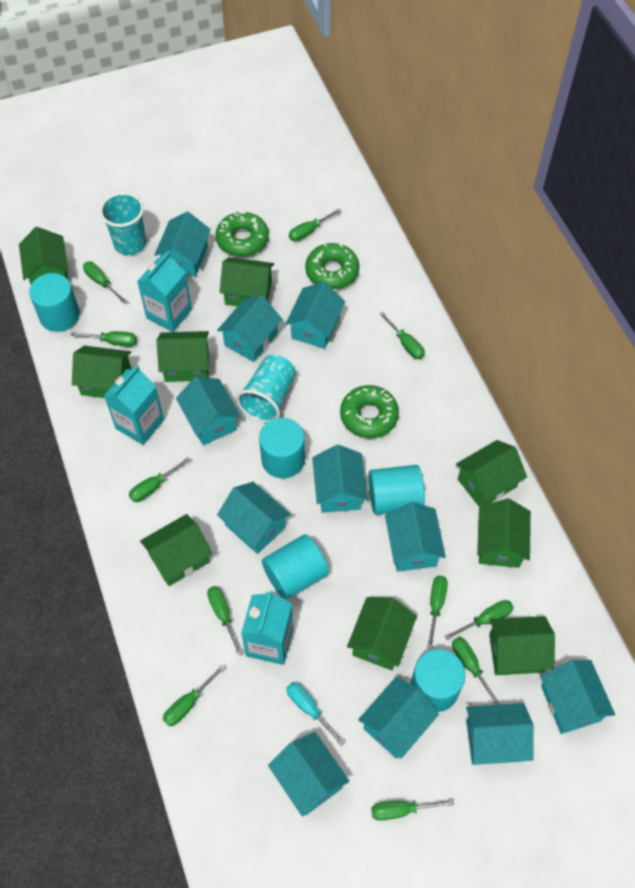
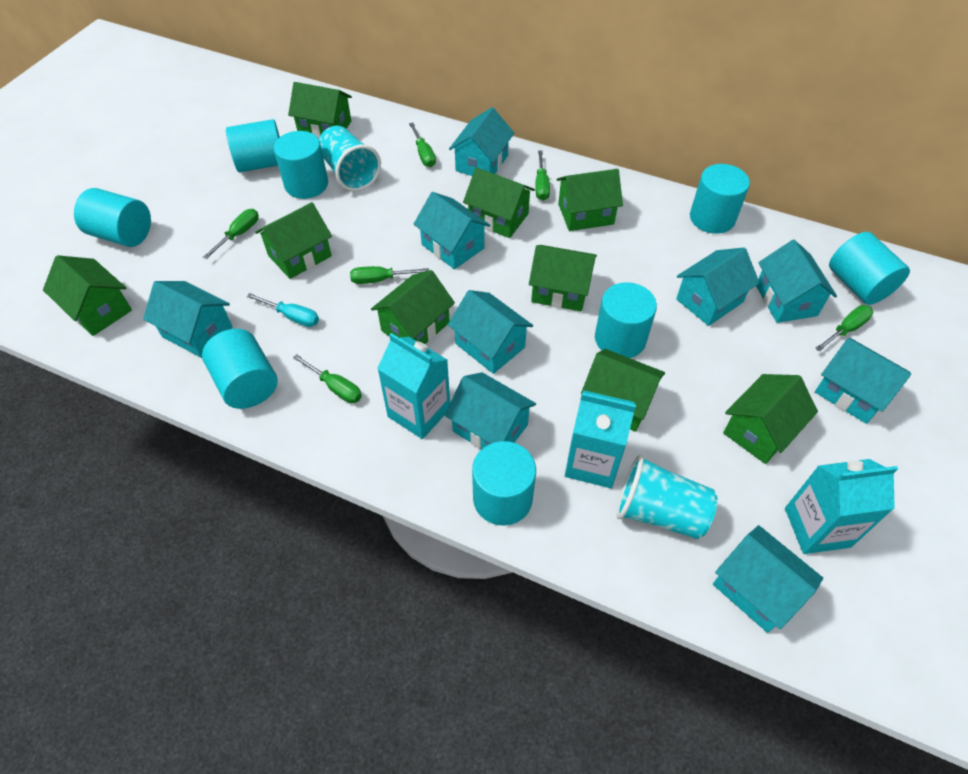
green donut: [216,211,269,257] [305,243,360,289] [340,385,399,438] = 3 -> none = 0
green screwdriver: [71,331,137,347] [83,262,126,303] [129,457,190,502] [163,665,225,726] [207,586,243,656] [289,208,342,242] [371,800,454,820] [380,312,425,359] [427,576,448,649] [445,600,514,640] [452,637,501,705] = 11 -> [203,209,259,259] [293,354,362,403] [350,266,429,284] [409,123,436,167] [535,151,550,201] [815,305,873,352] = 6
turquoise cylinder: [29,273,80,332] [259,418,305,478] [262,534,329,600] [368,465,425,515] [411,649,465,712] = 5 -> [74,188,151,247] [202,329,278,409] [226,119,280,172] [274,131,328,199] [472,441,536,526] [595,282,657,358] [690,164,750,234] [829,232,910,305] = 8
turquoise house: [154,212,211,277] [176,376,241,445] [217,295,282,362] [217,482,290,554] [268,732,350,817] [285,282,345,349] [312,444,367,513] [358,677,439,759] [385,502,446,572] [466,703,534,765] [540,660,615,734] = 11 -> [143,281,232,358] [414,192,490,269] [445,372,536,449] [448,290,533,374] [449,107,514,176] [676,247,759,326] [713,525,823,633] [756,240,837,323] [815,338,911,424] = 9

